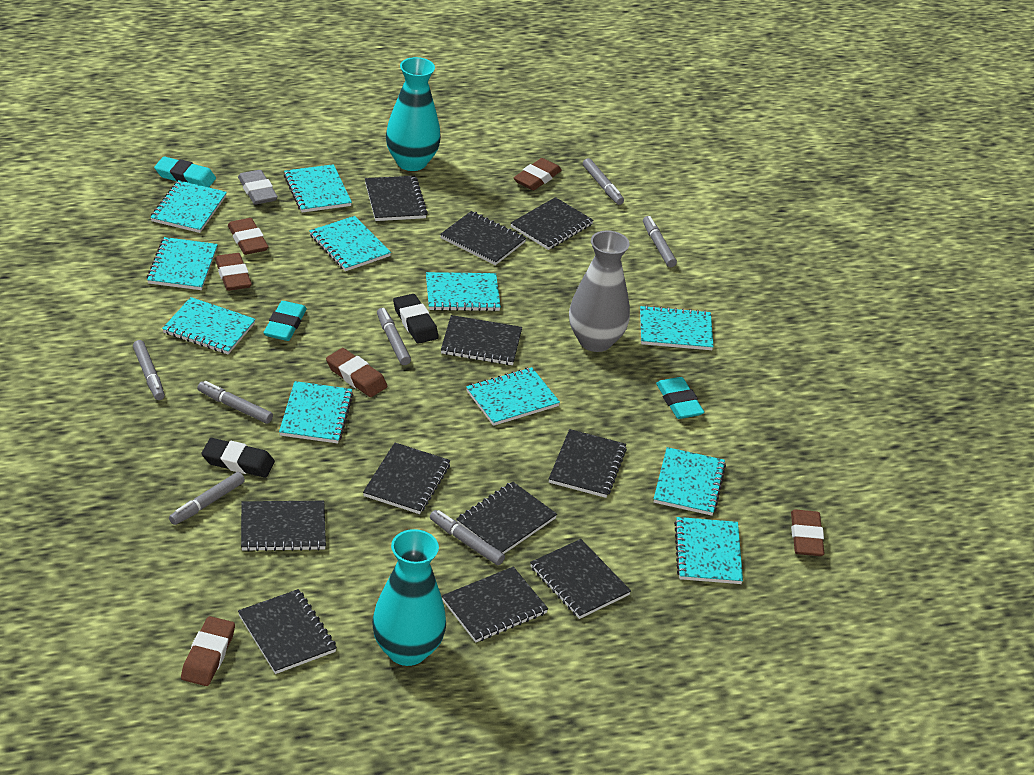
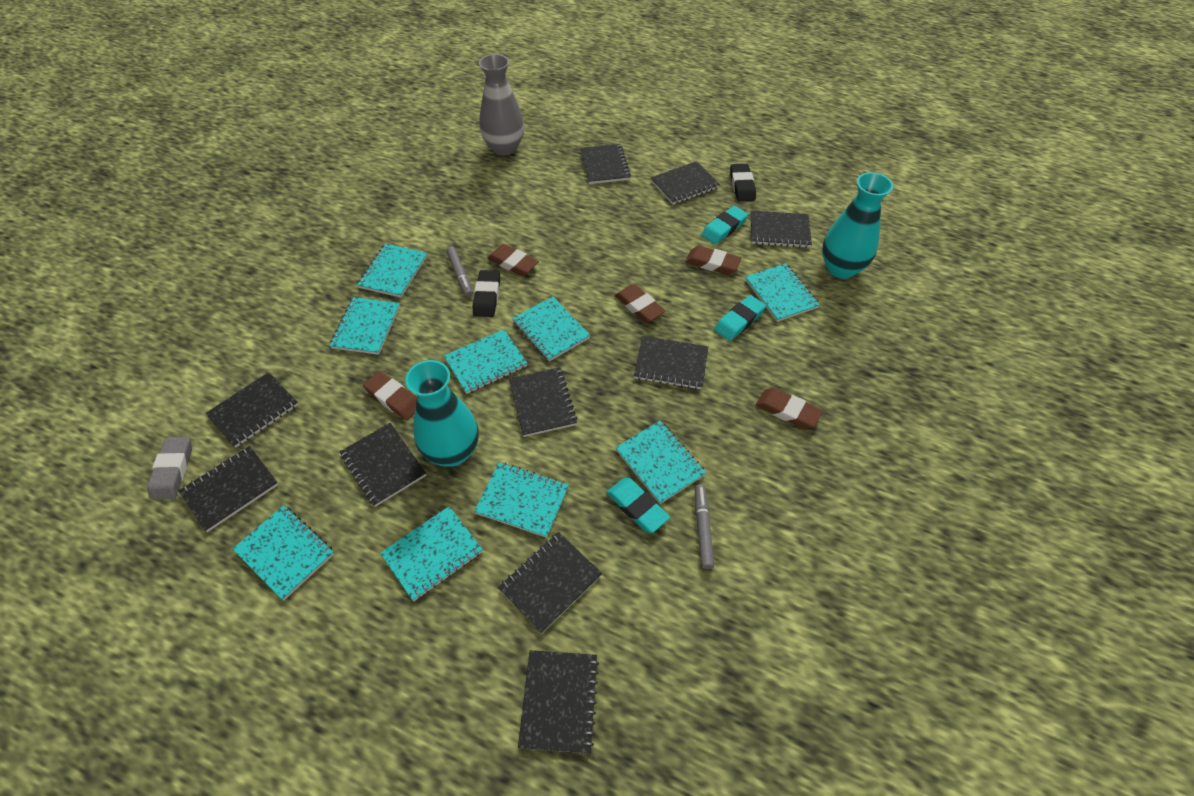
black notebook: [238,589,337,674] [241,501,326,551] [363,443,450,514] [365,176,428,221] [440,211,526,265] [441,315,522,365] [442,567,548,642] [457,482,557,554] [511,197,594,250] [530,539,631,619] [549,429,627,498] = 11 -> [179,446,278,532] [205,372,299,448] [340,423,426,507] [498,532,602,634] [509,367,578,437] [518,650,599,753] [581,144,631,184] [634,336,708,389] [651,161,720,205] [750,211,812,248] = 10
brown eraser: [181,616,235,686] [215,253,252,291] [228,218,269,255] [326,348,387,397] [514,158,562,191] [791,509,825,556] = 6 -> [363,371,417,420] [488,244,539,276] [615,284,666,323] [685,246,742,275] [756,388,823,429] = 5
grey marker: [133,340,165,400] [169,472,245,525] [197,381,273,424] [377,308,411,365] [430,510,505,565] [583,158,624,205] [643,216,677,267] = 7 -> [446,246,473,297] [695,484,714,569] = 2
turquoise notebook: [147,237,218,290] [150,180,227,233] [162,297,256,354] [279,381,353,444] [284,164,352,213] [309,216,391,271] [426,272,501,311] [466,367,560,426] [640,305,714,350] [654,447,726,516] [674,517,743,584] = 11 -> [233,505,334,600] [329,297,400,355] [357,243,427,298] [380,506,483,601] [444,329,528,394] [474,462,569,538] [512,296,591,361] [615,421,706,504] [745,263,820,322] = 9

